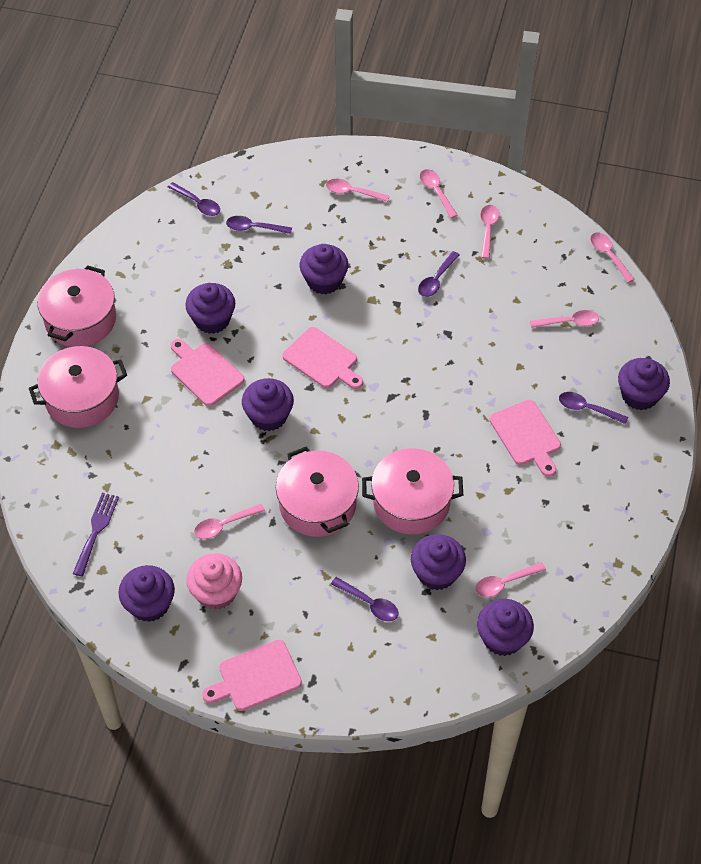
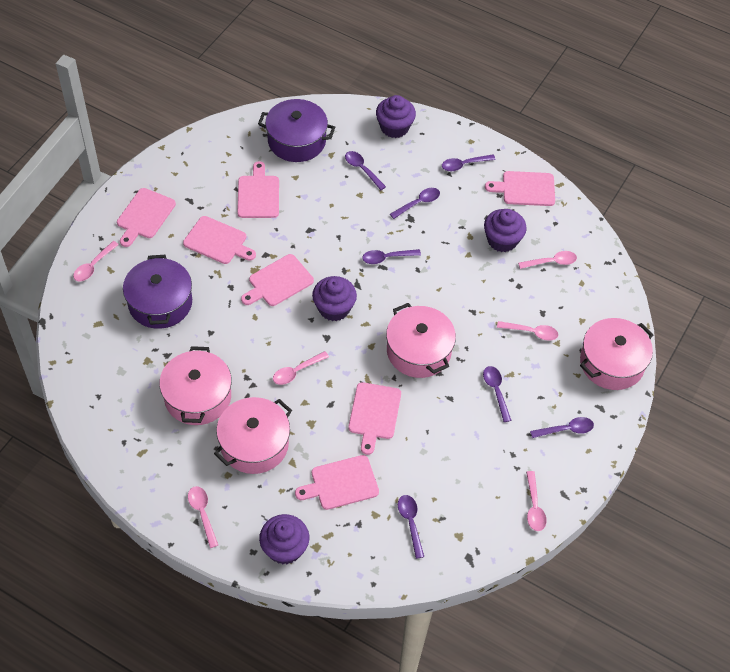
pink cupcake: [186,553,242,610] = 1 -> none = 0
pink cutting board: [170,339,245,406] [202,640,302,711] [282,327,363,389] [489,400,561,477] = 4 -> [117,188,176,247] [183,216,256,264] [237,161,279,218] [241,254,314,306] [295,455,379,510] [348,382,401,455] [485,171,555,206] = 7
pink spoon: [194,504,265,539] [326,179,390,202] [420,169,457,218] [475,562,546,597] [480,205,499,259] [530,310,599,328] [590,232,635,283] = 7 -> [73,241,119,281] [188,486,218,548] [273,351,329,385] [497,321,558,341] [518,251,577,269] [526,471,547,531] = 6
purple cupcake: [118,565,175,622] [185,283,235,334] [242,378,294,431] [299,244,349,294] [411,534,466,590] [477,599,534,656] [618,358,670,410] = 7 -> [259,514,309,564] [312,276,357,321] [376,95,416,138] [484,209,527,252] = 4
purple fork: [73,493,119,576] = 1 -> none = 0
purple pot: none = 0 -> [123,255,192,329] [258,99,335,162] = 2
purple spoon: [168,182,220,216] [226,216,292,234] [331,577,398,621] [418,251,459,297] [559,392,628,424] = 5 -> [345,151,386,190] [362,249,421,264] [390,188,440,219] [398,495,424,559] [442,155,495,171] [483,366,512,422] [530,417,594,438] = 7

